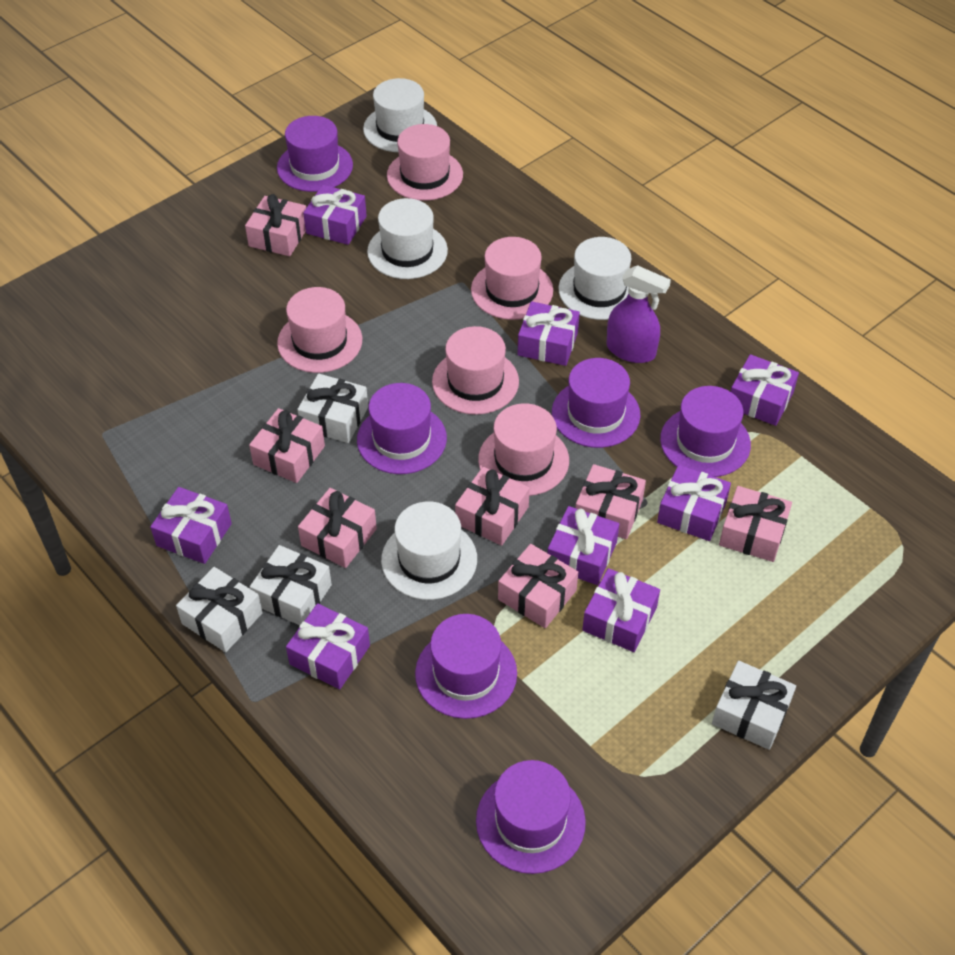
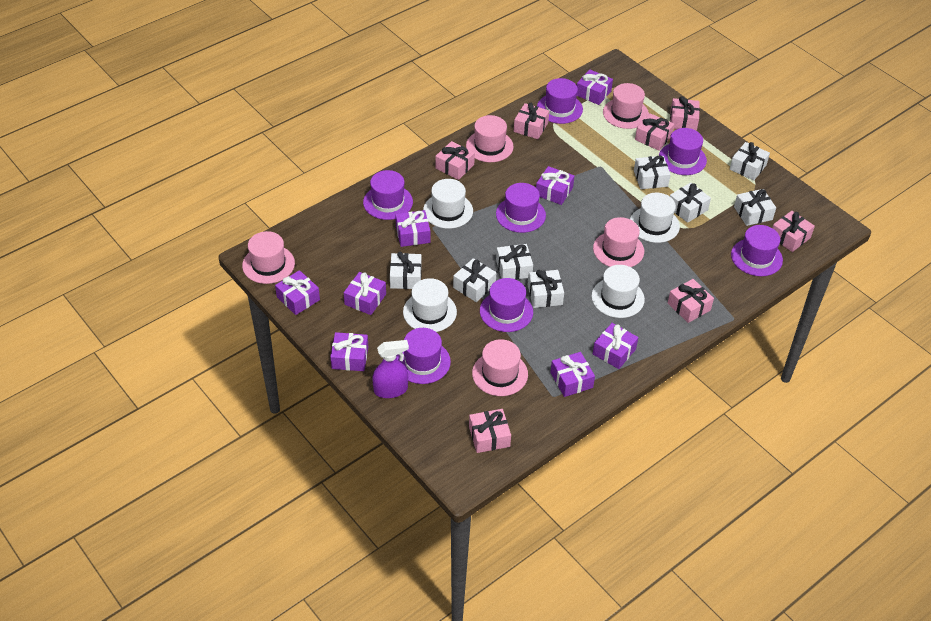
purple hat: [277,116,353,192] [357,383,447,474] [415,614,517,719] [476,760,586,874] [552,358,640,448] [660,386,751,477] = 6 -> [363,170,413,220] [396,328,451,384] [480,278,533,332] [496,183,546,233] [537,78,583,124] [659,128,707,175] [731,225,783,276] = 7
white gift: [176,567,263,652] [250,545,332,625] [297,374,368,443] [712,661,796,750] = 4 -> [390,252,422,289] [453,258,496,302] [496,244,533,280] [527,270,564,308] [634,156,671,189] [670,182,711,223] [730,142,770,180] [734,189,776,226] = 8

